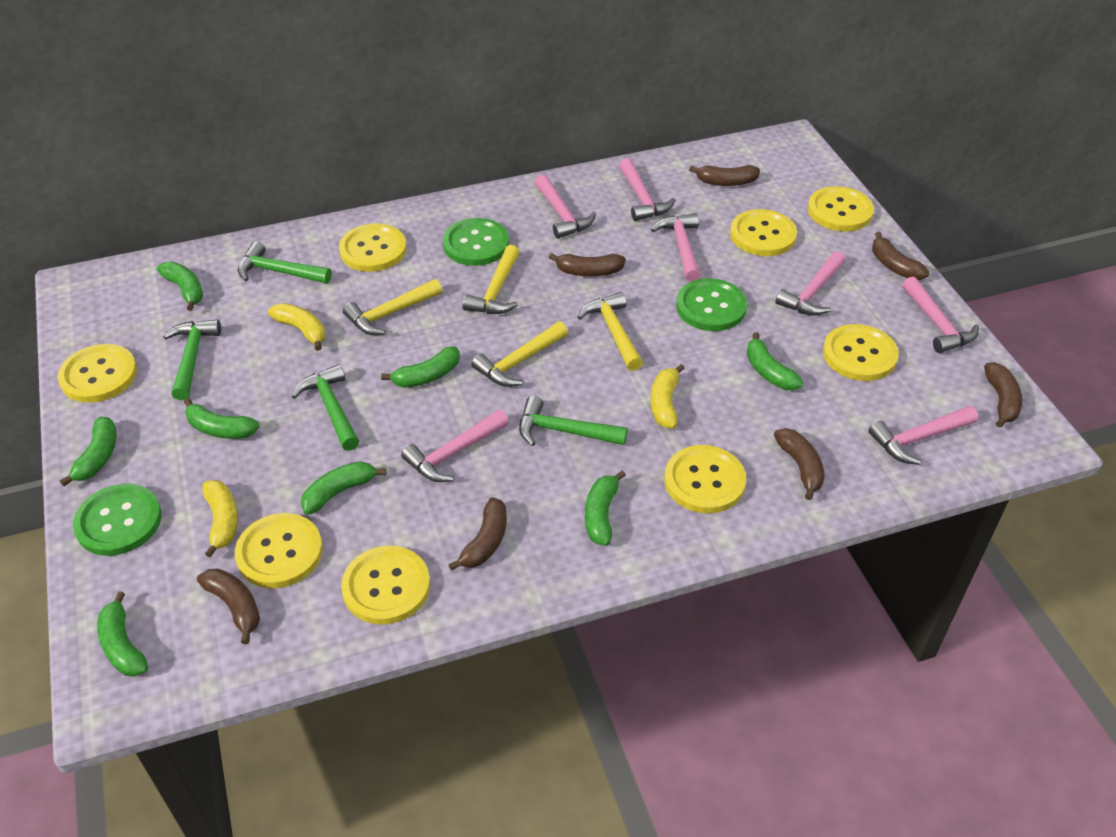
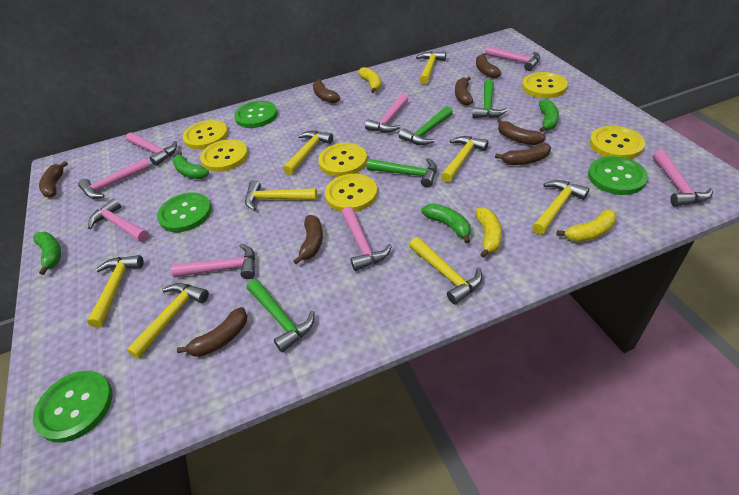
brown banana: [197,568,260,644] [448,497,507,571] [549,253,626,276] [689,165,760,186] [774,428,825,500] [872,232,929,280] [984,362,1023,428] = 7 -> [39,161,68,198] [177,307,247,357] [293,215,323,265] [313,79,340,103] [455,76,473,105] [476,53,501,78] [495,143,551,165] [497,119,546,145] = 8
green banana: [60,417,117,486] [97,591,148,677] [157,262,203,311] [184,398,260,439] [301,461,386,514] [381,346,460,388] [585,471,626,546] [747,332,803,390] = 8 -> [33,232,61,275] [172,152,209,179] [421,204,471,243] [539,99,559,132] = 4
green button: [73,484,162,556] [443,218,509,266] [676,278,747,331] = 3 -> [33,371,112,443] [157,192,212,232] [234,101,278,128] [588,156,648,195] = 4
pink hammer: [401,410,509,482] [535,175,596,239] [619,158,675,221] [651,213,701,282] [775,251,845,316] [869,406,978,465] [902,277,979,353] = 7 -> [78,158,150,199] [88,198,149,242] [126,133,177,166] [171,243,255,279] [342,206,392,271] [365,94,408,133] [485,46,540,71] [653,150,713,207] = 8
yellow button: [58,344,137,403] [235,513,323,588] [339,224,407,272] [341,546,430,624] [664,445,746,513] [730,209,797,256] [808,186,874,231] [823,324,899,381] = 8 -> [183,120,228,150] [200,139,248,172] [318,143,367,177] [325,174,377,212] [522,72,568,98] [589,126,645,159] = 6
yellow hammer: [343,279,442,335] [463,245,520,314] [471,321,568,387] [578,292,643,371] = 4 -> [87,255,144,328] [126,283,209,359] [245,180,317,211] [283,131,333,175] [409,237,483,304] [416,51,446,84] [441,136,489,183] [532,180,589,235] = 8

